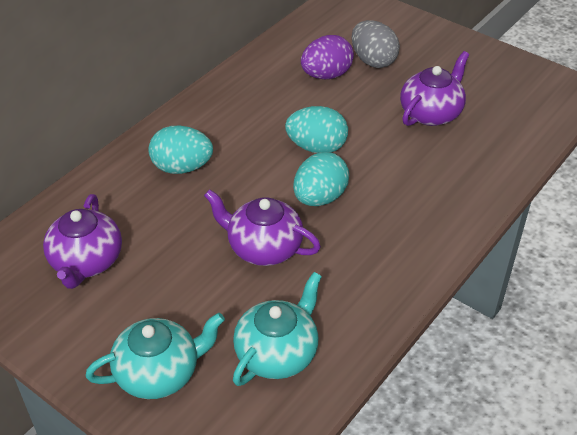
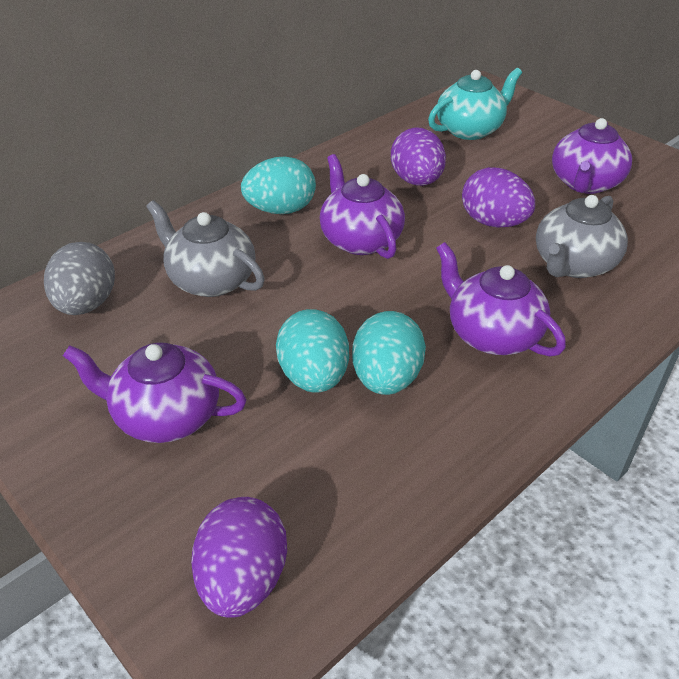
grey teapot: none = 0 -> [146,200,265,297] [536,195,628,278] = 2
purple egg: [301,35,354,79] = 1 -> [191,497,287,618] [391,127,446,186] [462,167,535,227] = 3
purple teapot: [43,194,122,289] [204,189,321,266] [400,51,469,126] = 3 -> [63,342,246,443] [320,154,405,259] [436,242,566,357] [552,118,632,194] = 4
turquoise teapot: [85,313,225,399] [233,272,322,386] = 2 -> [428,68,522,140] = 1

